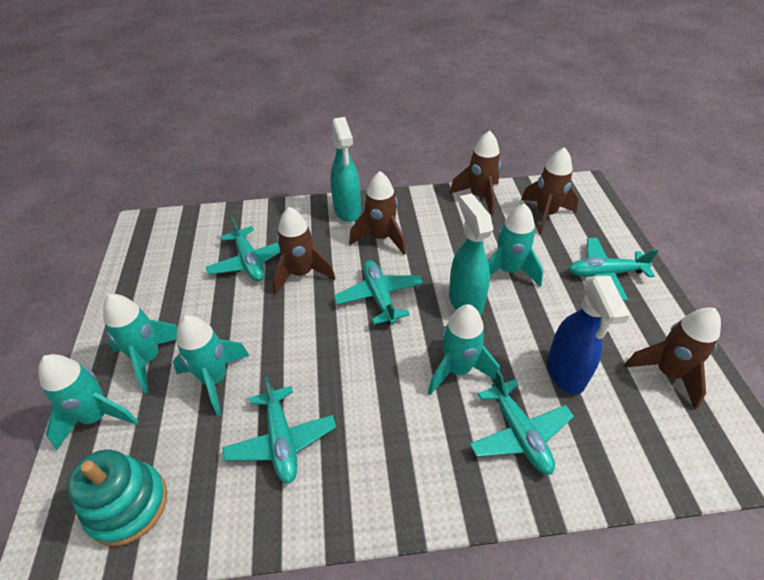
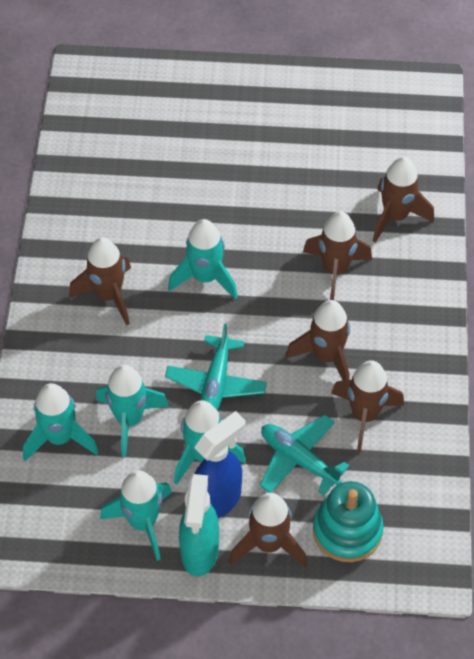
brown rocket: [272,207,336,294] [349,171,406,255] [449,131,501,216] [521,147,579,235] [624,308,721,410] = 5 -> [69,237,131,325] [229,493,307,568] [286,300,350,381] [303,212,372,300] [331,360,404,453] [373,157,434,243] = 6
turquoise plane: [206,216,280,281] [223,376,336,484] [334,260,423,325] [470,370,574,475] [569,238,658,301] = 5 -> [165,323,267,410] [260,415,350,495] = 2
turquoise spray bottle: [331,117,361,222] [449,193,493,315] = 2 -> [179,474,219,576] = 1

